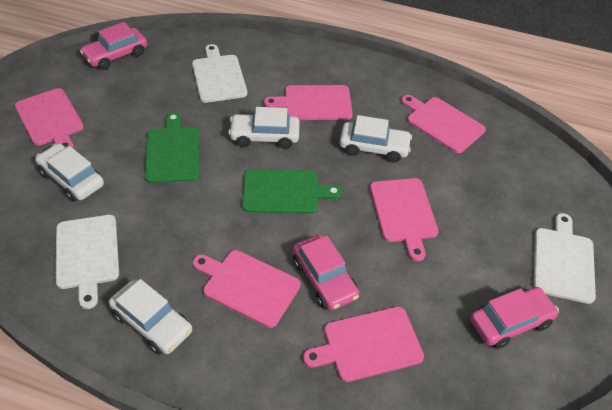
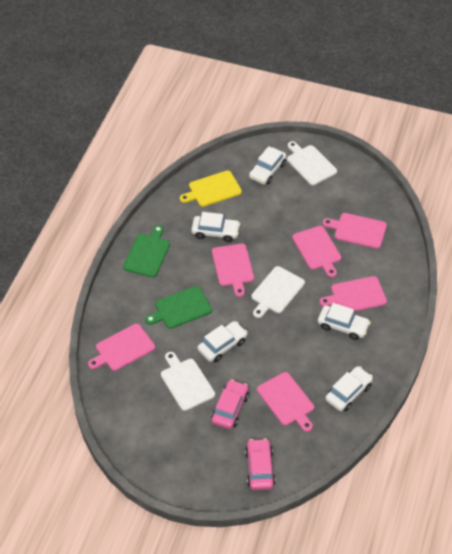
pink car: [80,22,147,70] [293,235,359,311] [470,287,559,349] = 3 -> [211,379,249,429] [245,438,275,490] = 2
white car: [35,143,104,202] [109,279,192,355] [228,107,300,149] [340,115,412,162] = 4 -> [191,212,241,242] [198,321,248,362] [249,146,287,184] [318,303,371,340] [325,366,373,411] = 5
yellow cutting board: none = 0 -> [180,170,242,207] = 1

